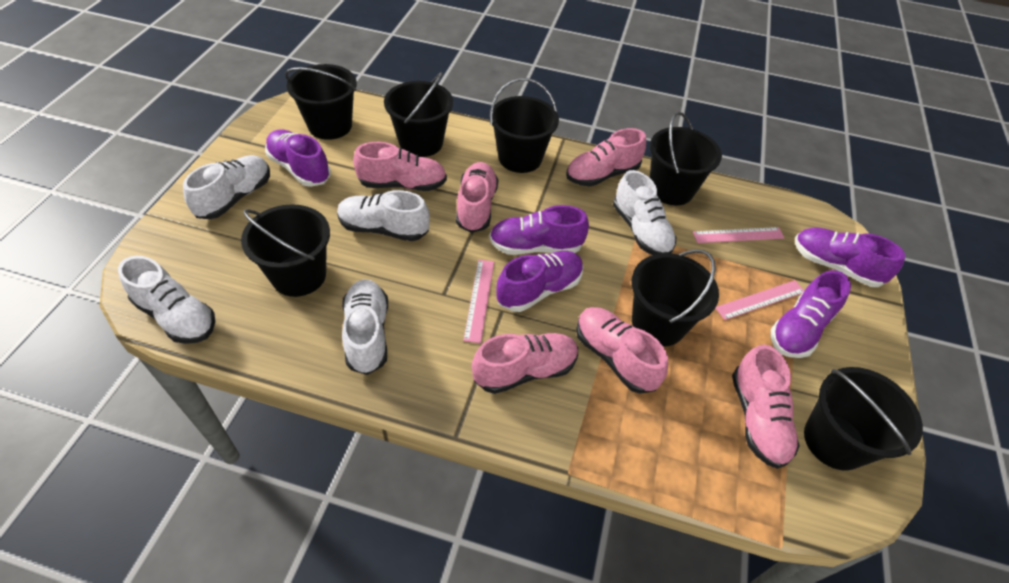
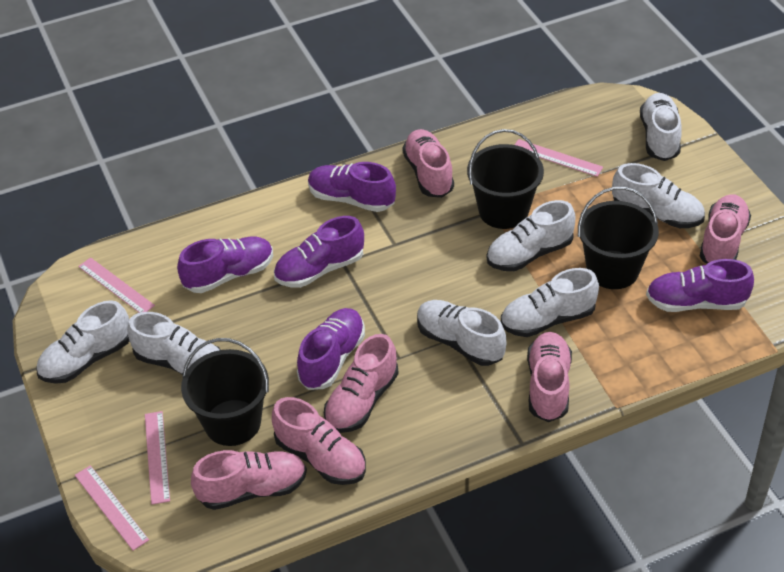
black bucket: [241,204,330,297] [285,64,357,140] [384,72,453,157] [490,78,559,173] [631,249,719,346] [650,112,722,205] [804,367,923,471] = 7 -> [181,338,269,446] [467,129,544,229] [578,187,659,289] = 3
pink ruler: [463,260,494,343] [693,227,784,243] [715,280,804,320] = 3 -> [75,465,149,551] [78,258,155,313] [145,411,170,505] [515,139,603,177] = 4
white shoe: [118,256,215,344] [183,155,270,219] [337,190,430,241] [342,279,388,375] [613,170,676,255] = 5 -> [36,300,129,384] [127,312,221,375] [417,300,506,366] [487,200,576,271] [501,268,599,337] [612,163,705,228] [640,93,682,161] = 7

